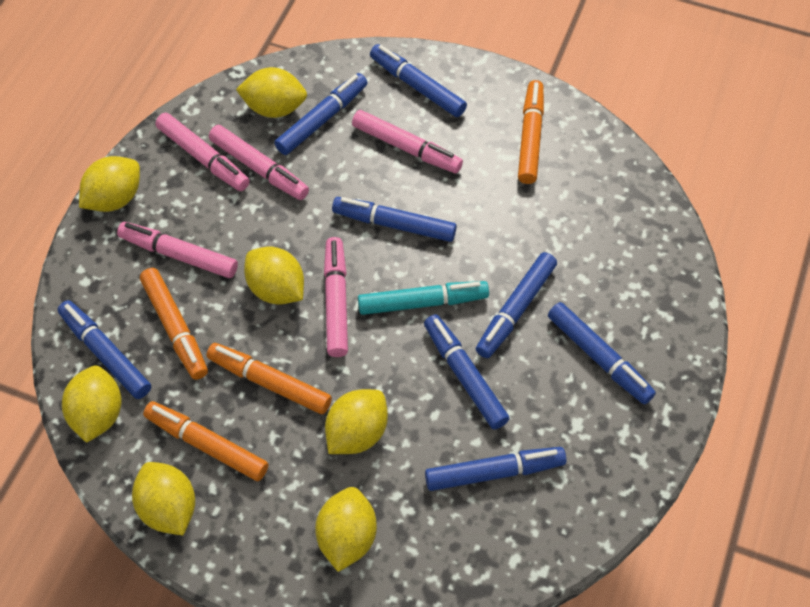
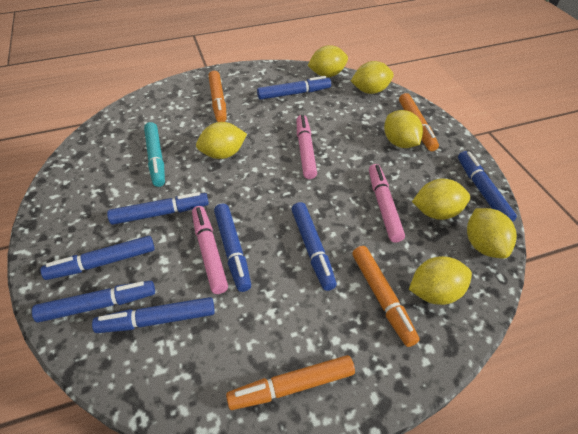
pink marker: [117,222,238,278] [155,113,250,191] [209,125,309,200] [324,237,348,357] [352,110,463,173] = 5 -> [192,206,228,294] [297,115,317,179] [369,164,405,243] = 3

